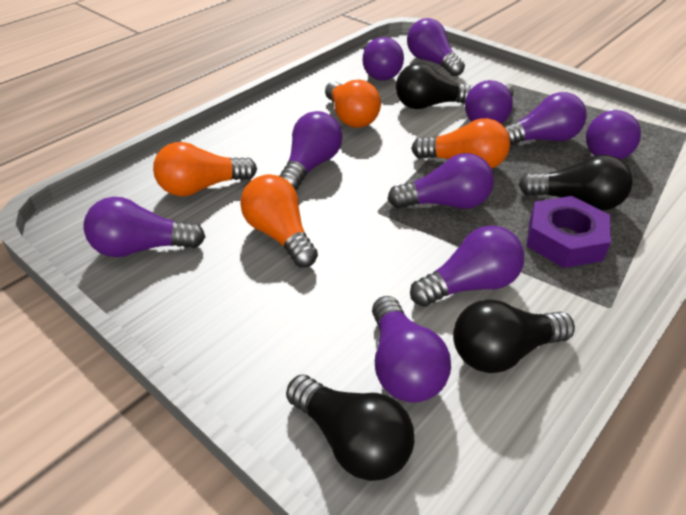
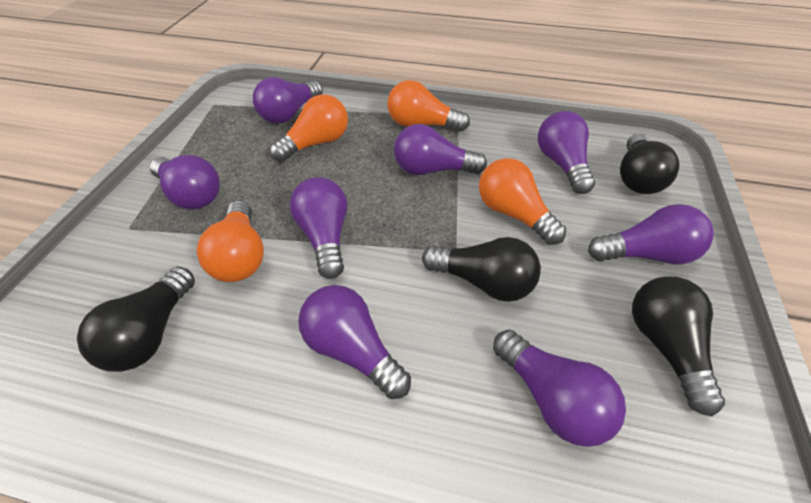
purple light bulb: [83,197,205,257] [279,111,342,191] [362,37,404,81] [372,296,451,403] [387,153,494,209] [407,18,465,77] [410,225,524,307] [465,80,514,124] [504,92,587,145] [586,109,641,160] = 10 -> [150,155,220,209] [253,77,323,124] [290,177,348,279] [298,285,411,399] [394,124,487,175] [493,330,626,447] [538,111,595,194] [588,204,714,265] = 8
purple nut: [527,196,611,268] = 1 -> none = 0

